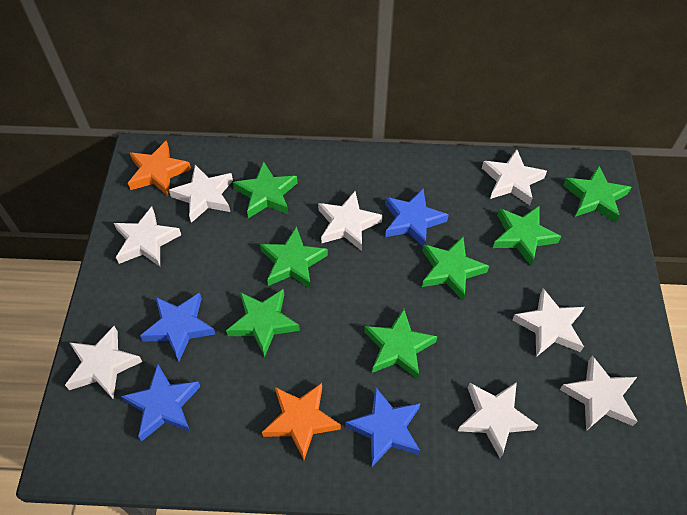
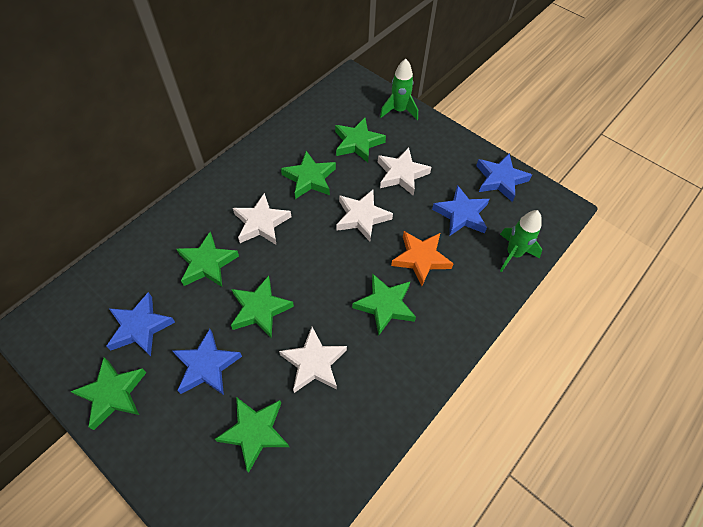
green rocket: none = 0 -> [380,59,418,120] [500,210,542,272] = 2
orange star: [128,140,191,196] [262,383,341,460] = 2 -> [391,231,454,286] = 1
white star: [65,326,142,399] [114,206,181,267] [169,165,233,223] [318,191,383,251] [458,382,538,458] [482,149,547,205] [512,288,585,357] [560,355,638,431] = 8 -> [233,193,291,245] [279,327,347,393] [336,190,393,242] [378,147,431,196] = 4

